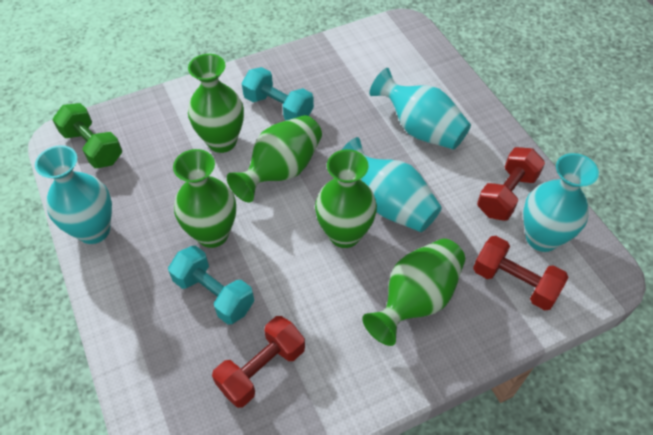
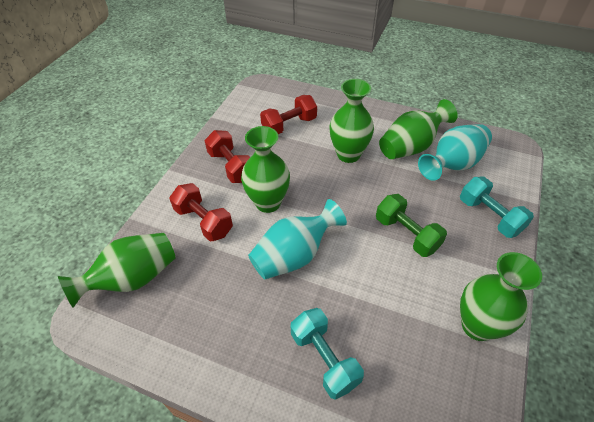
turquoise vase: [35,145,112,244] [342,137,442,232] [369,68,471,150] [523,153,599,252] = 4 -> [248,199,347,279] [418,124,492,181] = 2

